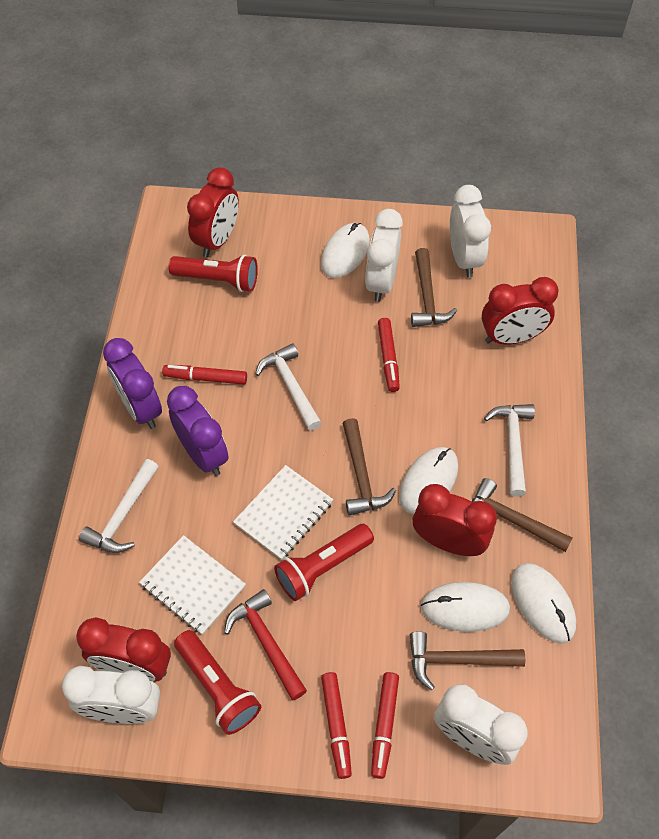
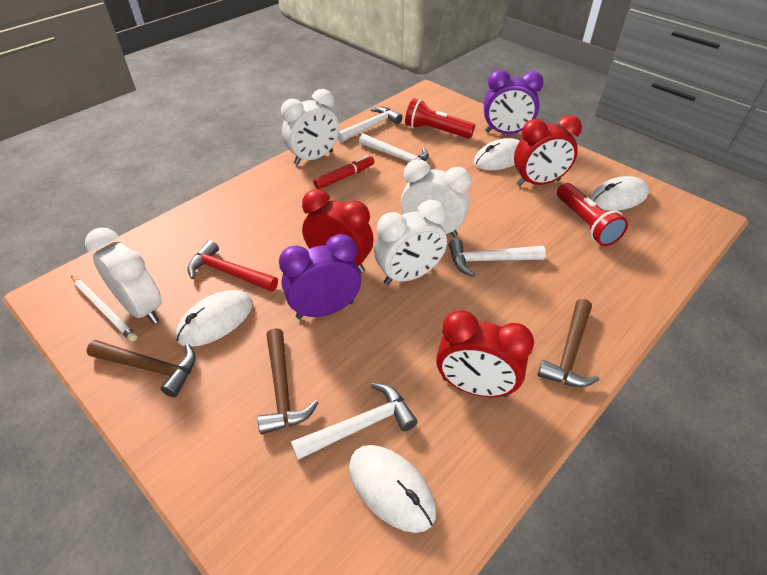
brown hammer: [343,418,396,516] [410,631,525,691] [411,248,457,327] [472,478,572,552] = 4 -> [87,340,196,397] [258,328,318,434] [537,299,600,387] = 3
red clock: [76,617,171,682] [187,167,239,257] [413,484,497,556] [482,277,559,344] = 4 -> [302,189,374,273] [436,310,534,397] [514,115,582,186] = 3
red flashlight: [168,255,258,292] [174,630,261,735] [274,524,374,601] = 3 -> [405,98,475,139] [557,183,628,246] = 2
red marker: [162,365,247,385] [321,672,352,779] [371,672,399,779] [378,318,400,392] = 4 -> [313,155,375,189] = 1
white hammer: [79,459,159,553] [255,343,322,431] [484,404,535,497] = 3 -> [291,383,418,460] [337,107,403,142] [359,133,429,166] [449,239,546,277] = 4
white notebook: [139,535,246,635] [233,465,333,560] = 2 -> none = 0
white pencil: none = 0 -> [71,276,137,342] = 1

